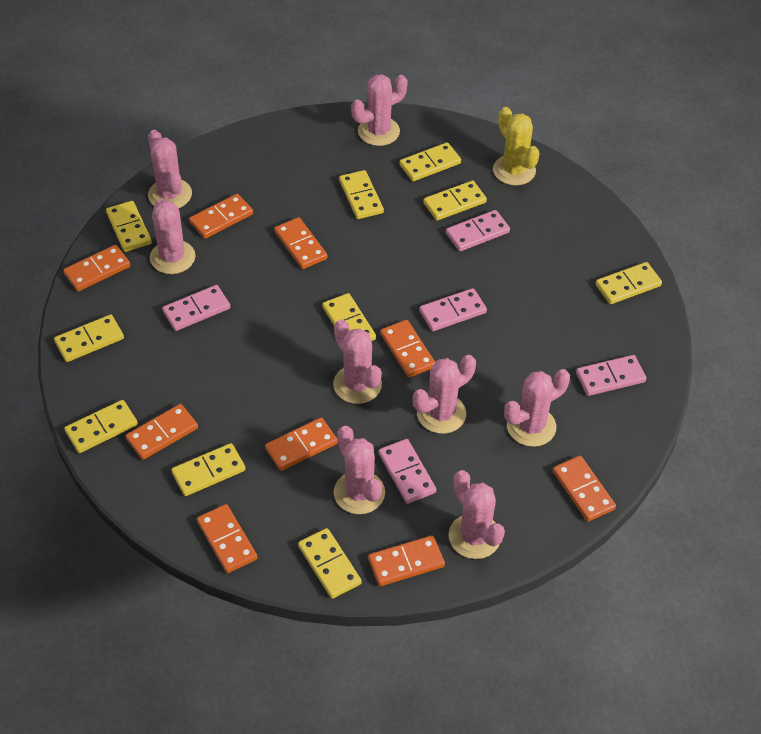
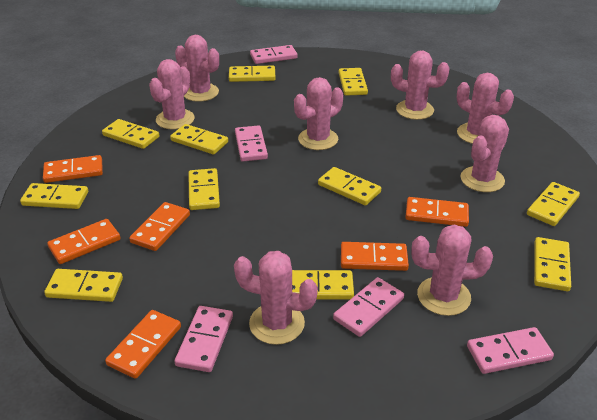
orange domino: [63,245,130,291] [126,404,198,460] [189,194,253,239] [197,504,257,573] [265,418,338,471] [274,217,328,269] [368,536,445,586] [380,320,435,377] [553,456,616,521] = 9 -> [43,155,103,183] [47,219,121,264] [105,310,181,379] [129,202,190,251] [341,242,409,271] [405,197,469,227] = 6
yellow cactus: [493,107,540,186] = 1 -> none = 0
yellow domino: [54,315,124,362] [64,400,138,453] [106,201,152,252] [171,443,245,496] [298,528,362,599] [322,293,376,341] [339,170,384,219] [399,142,461,181] [423,181,487,220] [596,262,662,304] = 10 -> [20,183,88,209] [44,269,123,302] [102,119,159,149] [170,124,228,154] [188,168,220,210] [229,66,276,82] [292,270,354,300] [318,167,381,206] [339,68,368,96] [527,182,580,226] [534,237,571,291] = 11

